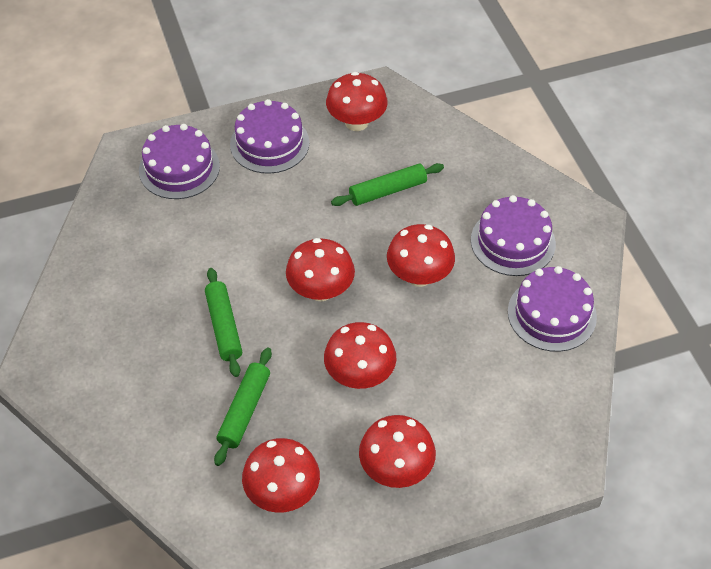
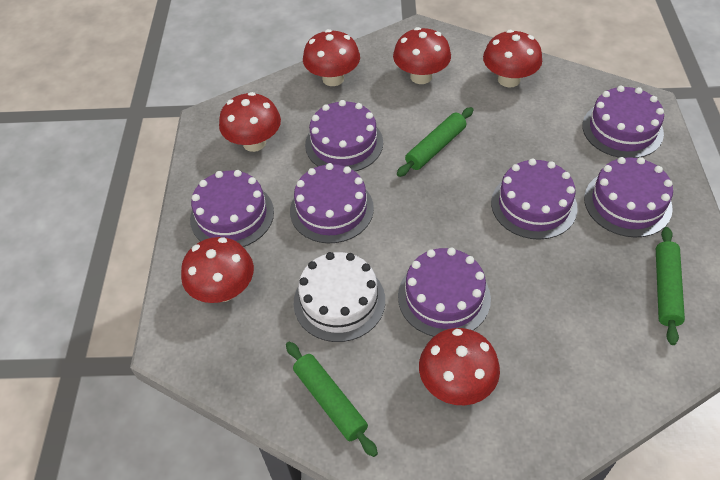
purple cake: [139,124,220,199] [230,99,310,174] [471,195,556,276] [508,266,597,352] = 4 -> [190,170,274,247] [290,163,374,243] [305,100,383,171] [398,248,491,337] [491,159,578,240] [582,86,664,158] [584,157,673,237] = 7
white cake: none = 0 -> [293,252,385,342] = 1

